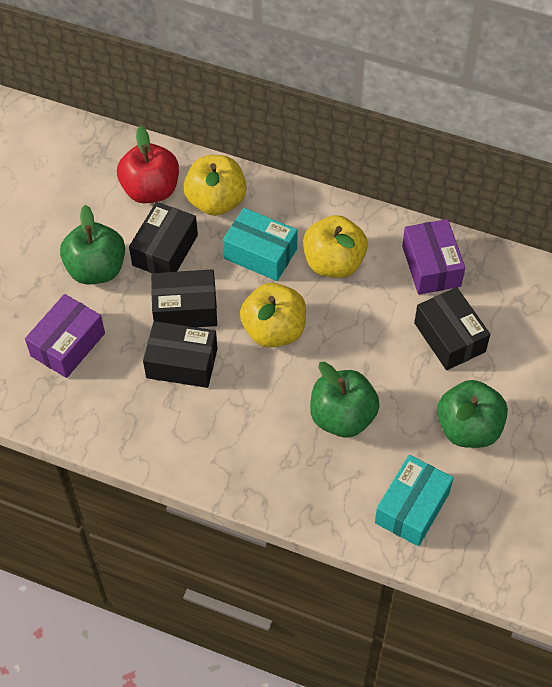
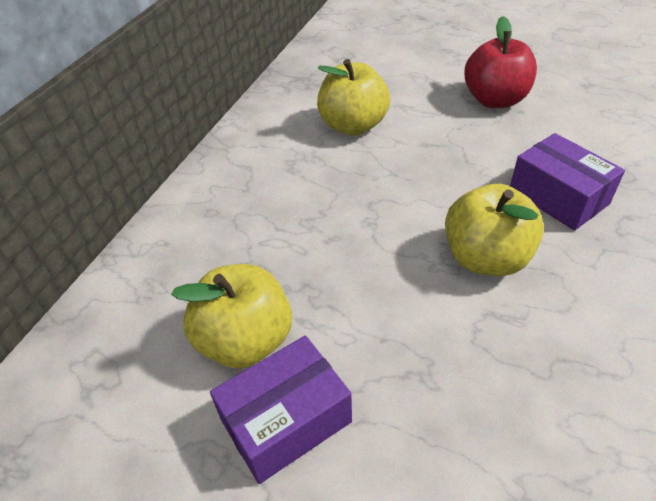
black box: [129,202,198,273] [143,321,218,388] [151,269,217,327] [414,287,490,370] = 4 -> none = 0
green apple: [60,205,125,284] [310,362,380,438] [437,380,508,448] = 3 -> none = 0
turquoise box: [223,208,298,281] [375,455,453,546] = 2 -> none = 0

